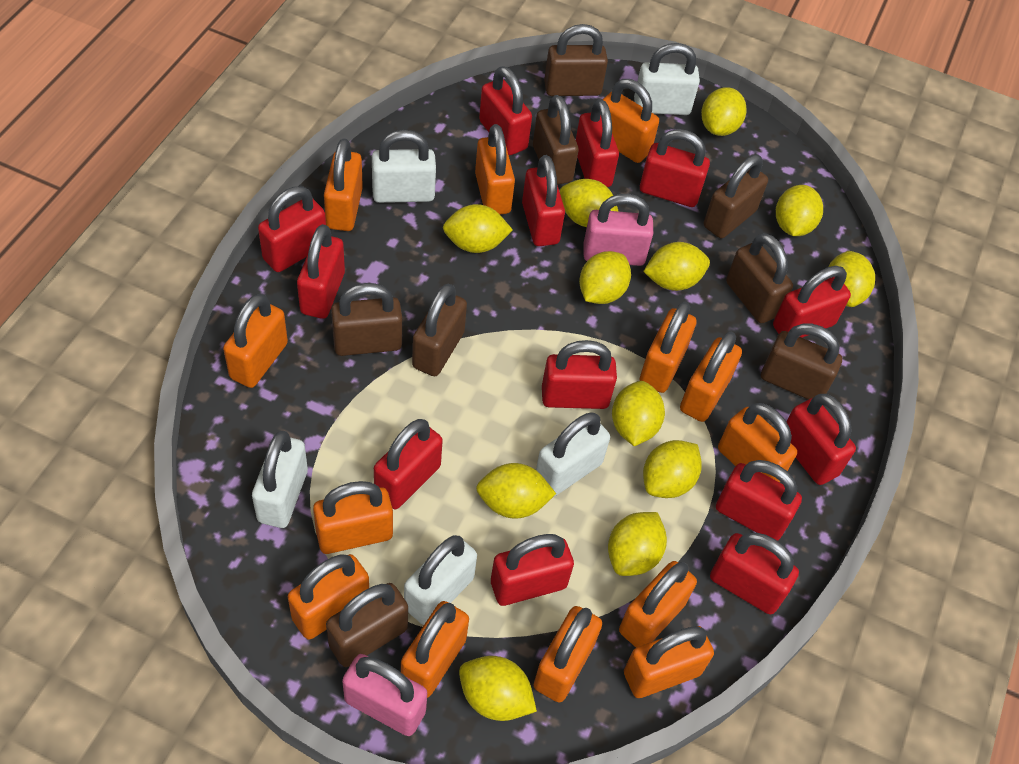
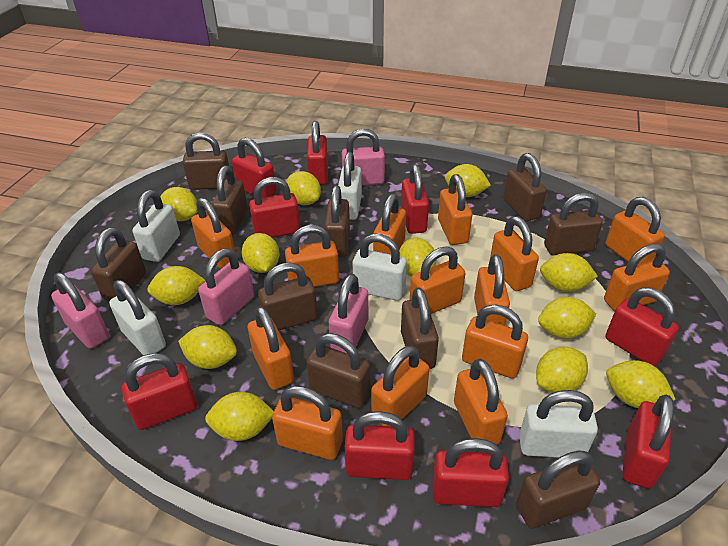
brown padlock: [326,583,408,667] [331,283,402,356] [412,283,467,376] [533,95,579,185] [544,24,608,96] [704,155,768,239] [726,233,793,323] [761,323,842,400] = 8 -> [91,227,146,301] [183,132,229,190] [212,166,248,235] [258,263,318,331] [306,333,370,408] [324,185,350,257] [401,287,439,369] [503,153,547,221] [516,450,600,529] [544,193,603,255] = 10
orange padlock: [223,294,288,388] [288,554,369,640] [313,481,393,554] [324,138,363,231] [401,601,469,698] [475,124,515,214] [534,606,602,702] [602,79,659,163] [619,561,697,647] [624,626,714,698] [640,302,697,393] [680,332,742,422] [718,403,797,482] = 13 -> [191,198,235,269] [248,306,294,390] [272,386,343,460] [285,225,339,287] [371,346,429,426] [373,194,406,254] [410,246,465,314] [438,174,472,245] [454,359,508,445] [462,305,528,379] [474,254,510,325] [490,216,539,291] [604,244,670,312] [605,197,665,262] = 14
pink padlock: [342,654,427,736] [583,194,653,266] = 2 -> [51,272,109,349] [198,248,254,325] [329,274,368,353] [342,129,385,185] = 4
red padlock: [258,186,326,272] [297,224,345,319] [374,419,443,509] [479,66,532,155] [491,534,574,606] [522,155,565,246] [542,340,617,409] [576,99,619,187] [640,129,710,207] [710,532,799,615] [716,460,802,541] [773,266,851,338] [786,394,856,485] = 13 -> [122,353,197,430] [232,138,276,198] [249,177,300,238] [307,121,328,185] [345,411,415,480] [401,164,429,234] [432,438,509,507] [605,287,679,366] [623,395,674,489] = 9

